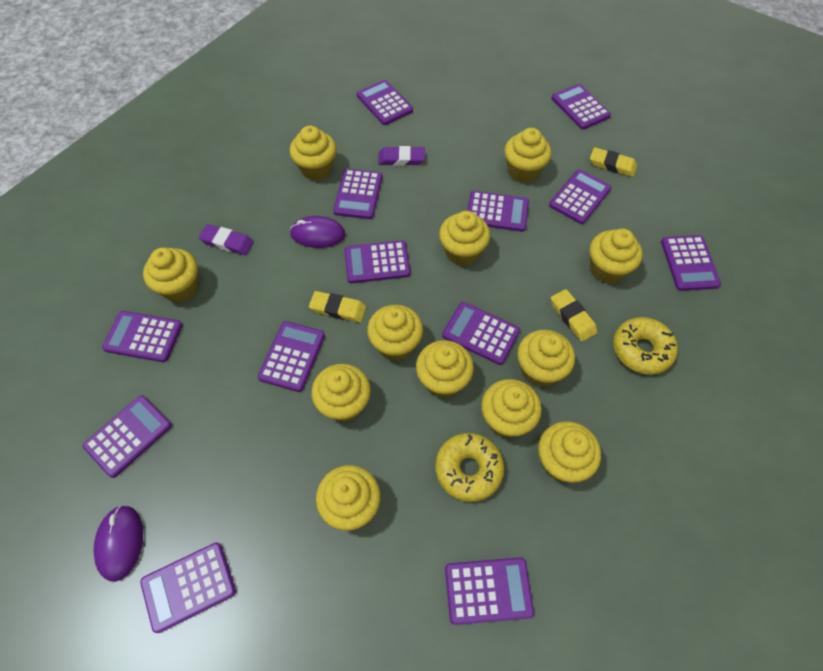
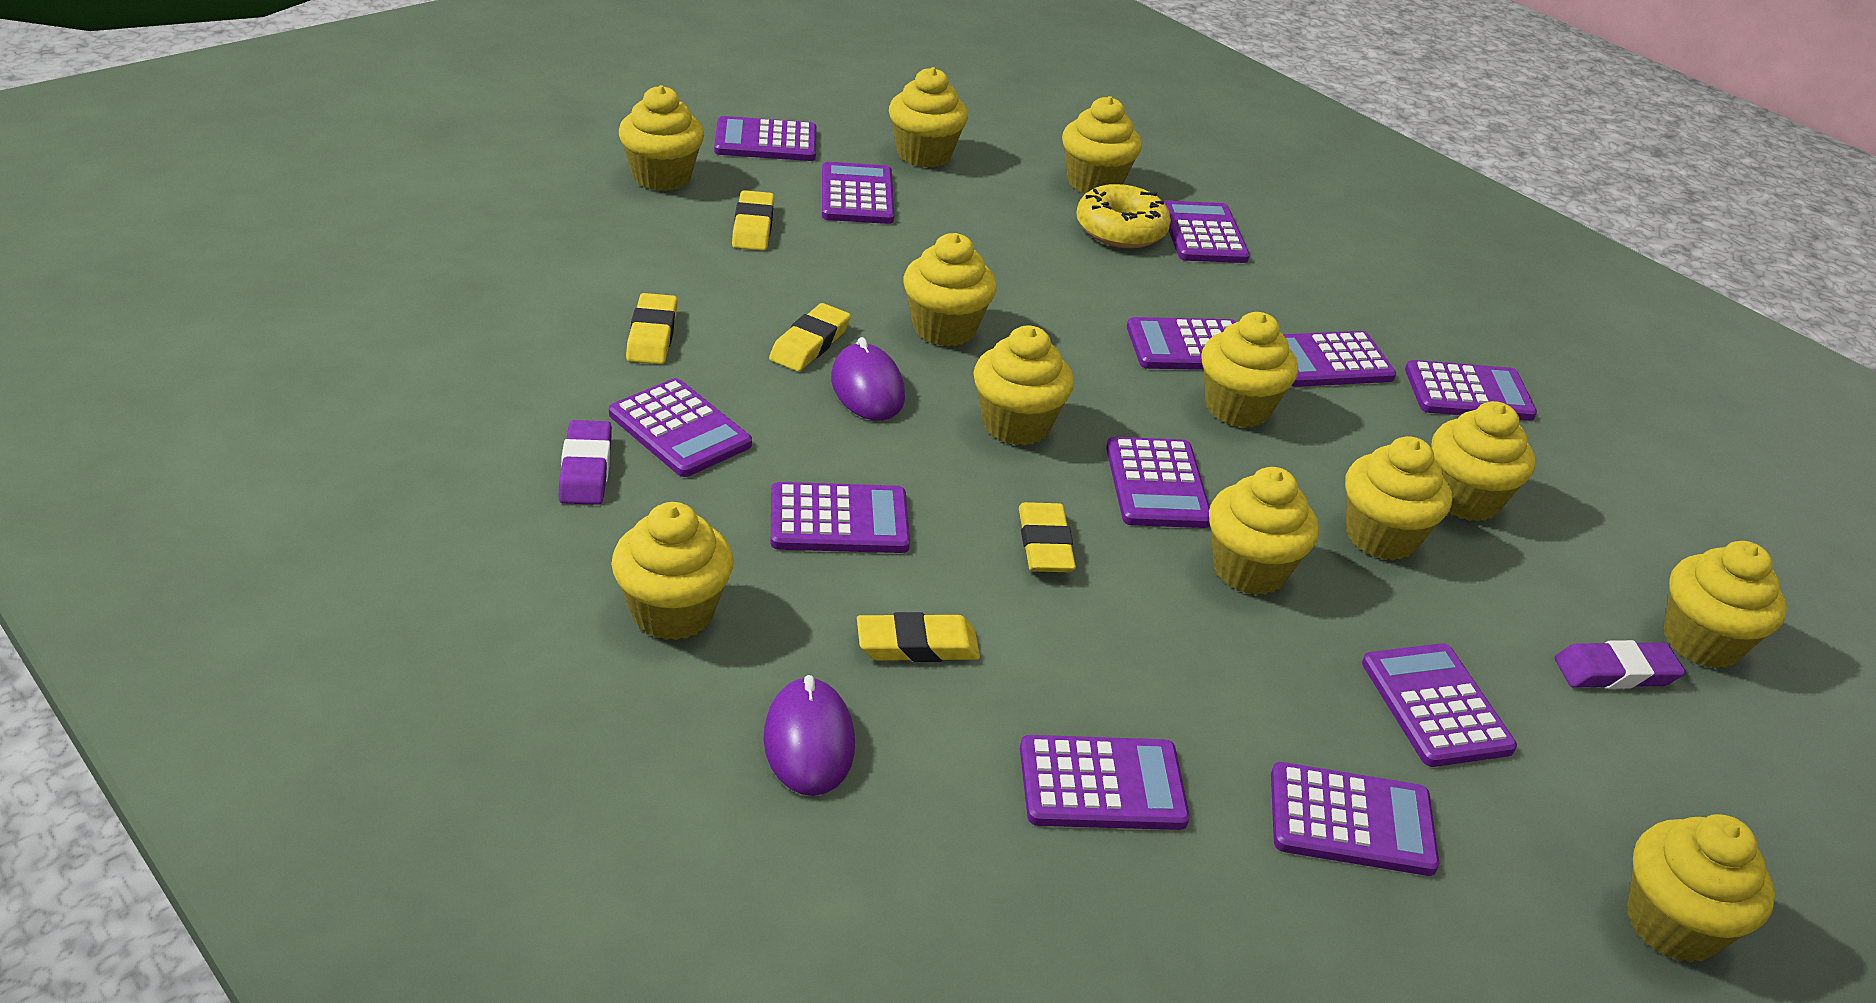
purple calculator: [83,395,172,478] [102,311,183,362] [140,543,236,633] [258,321,325,392] [333,169,382,219] [344,240,410,283] [357,80,413,125] [442,302,520,365] [445,557,534,625] [467,191,529,232] [549,169,612,224] [551,84,611,130] [661,235,721,291] = 13 -> [609,378,752,477] [714,116,817,161] [771,482,910,553] [822,162,895,224] [1020,735,1190,830] [1106,437,1210,528] [1127,317,1236,370] [1164,201,1250,263] [1271,762,1439,876] [1283,331,1396,387] [1362,643,1517,767] [1405,360,1537,421] = 12
yellow donut: [435,433,504,502] [613,317,678,375] = 2 -> [1076,184,1171,248] = 1
yellow eraser: [309,291,366,323] [551,289,597,342] [590,147,637,177] = 3 -> [626,293,678,364] [732,190,774,251] [769,303,851,371] [857,612,980,662] [1019,502,1076,572] = 5

